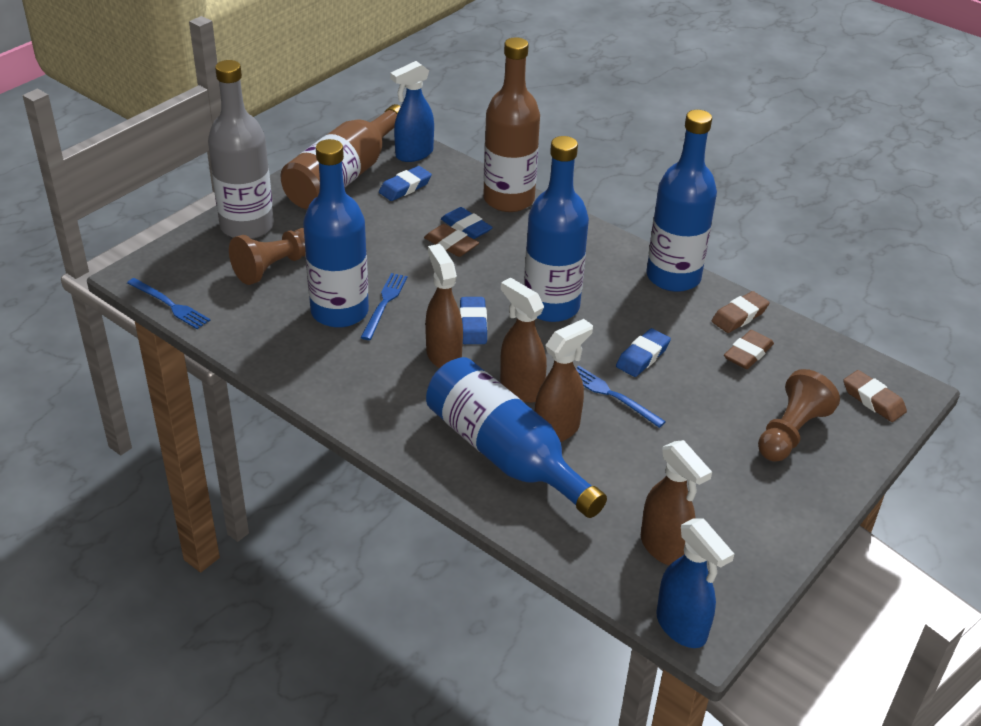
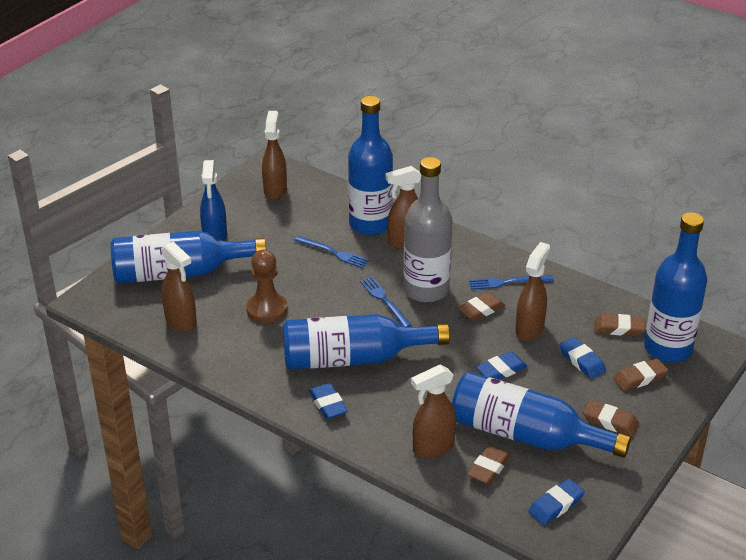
blue bottle: [303,139,369,328] [426,357,607,518] [524,136,589,322] [646,110,717,292] = 4 -> [111,231,266,283] [283,314,450,370] [348,96,393,235] [452,372,631,458] [644,212,707,363] = 5
blue spray bottle: [390,61,434,162] [656,518,734,648] = 2 -> [200,160,227,241] = 1
brown bottle: [281,104,401,210] [483,37,540,212] = 2 -> none = 0
brown eraser: [424,224,479,257] [711,291,769,333] [724,330,774,369] [843,370,907,422] = 4 -> [457,292,505,321] [467,445,511,485] [583,400,639,437] [594,314,646,336] [613,358,668,391] = 5
brown pawn: [229,228,306,285] [758,369,840,462] = 2 -> [246,249,287,323] = 1
brown spray bottle: [425,244,463,368] [500,277,547,403] [535,319,593,442] [641,440,712,565] = 4 -> [161,241,197,332] [262,111,287,200] [385,166,421,249] [411,365,456,458] [515,242,550,341] = 5

